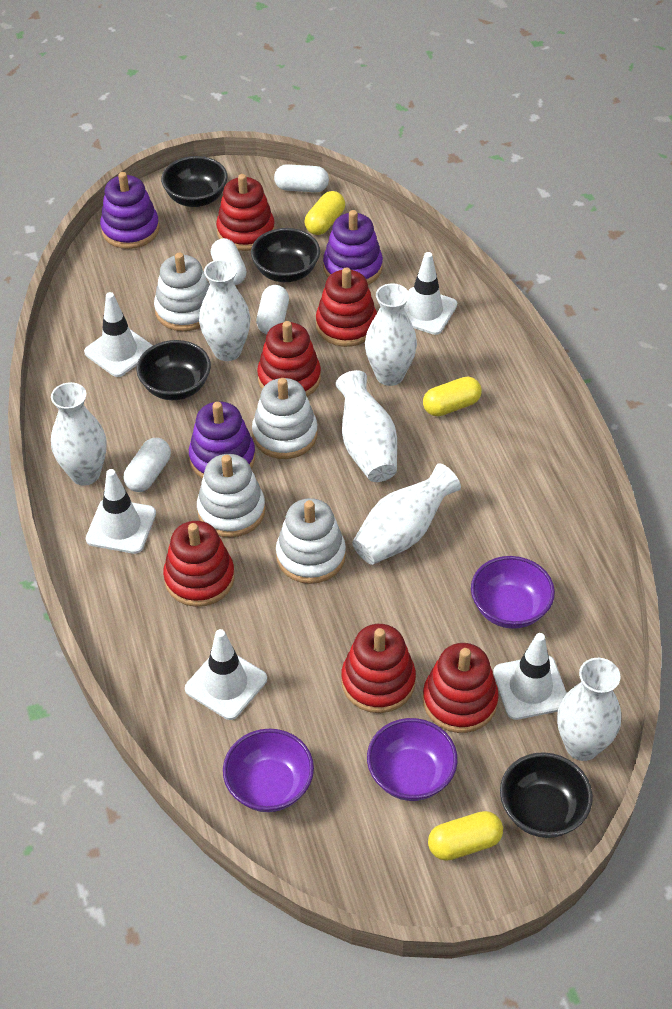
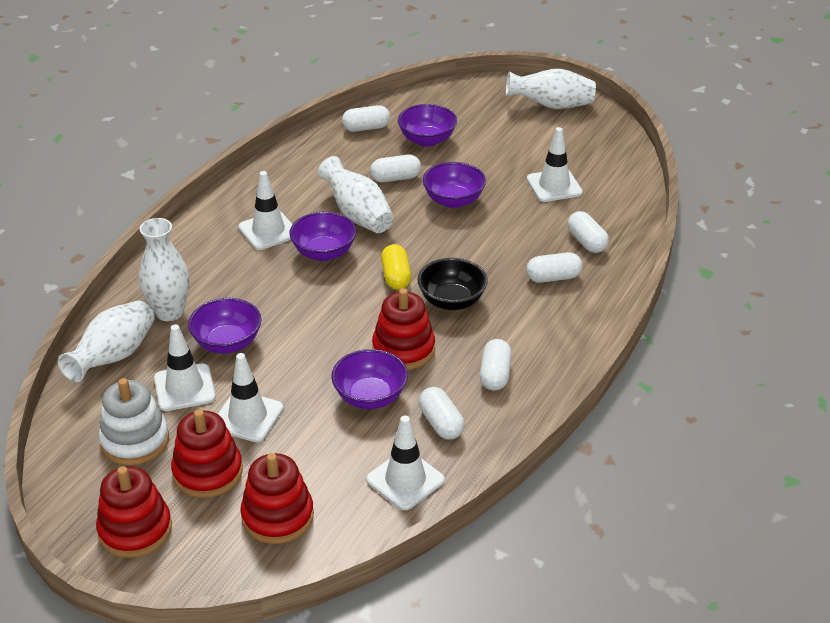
black bowl: [136,340,211,400] [161,156,228,207] [251,228,320,282] [500,752,593,838] = 4 -> [417,258,488,310] = 1
purple bowl: [223,729,314,812] [367,718,458,801] [471,556,555,629] = 3 -> [188,298,262,354] [289,212,356,261] [331,349,408,409] [398,104,457,147] [423,162,486,208] = 5
purple stacking toy: [100,172,159,249] [189,402,255,479] [323,210,383,285] = 3 -> none = 0
red stacking toy: [163,521,235,607] [216,174,275,251] [257,321,321,397] [316,267,377,347] [341,624,416,713] [423,643,499,733] = 6 -> [96,466,172,558] [171,409,243,498] [240,453,314,544] [372,288,435,370] = 4
white capsule: [124,438,171,492] [211,238,247,285] [256,285,289,334] [274,164,329,192] = 4 -> [342,105,390,132] [370,155,421,182] [419,387,465,440] [480,339,512,391] [526,252,583,283] [567,211,609,253] = 6
white stacking toy: [154,253,210,331] [197,454,265,538] [252,378,318,459] [276,498,346,584] = 4 -> [99,378,169,465] = 1
white vase: [51,382,107,485] [199,259,251,361] [336,370,397,482] [352,463,461,565] [365,283,417,386] [557,658,621,761] = 6 -> [58,300,155,382] [139,218,190,321] [318,156,394,233] [506,69,596,109] = 4
yellow capsule: [304,191,345,235] [423,377,482,416] [428,811,503,861] = 3 -> [381,244,412,290] = 1

